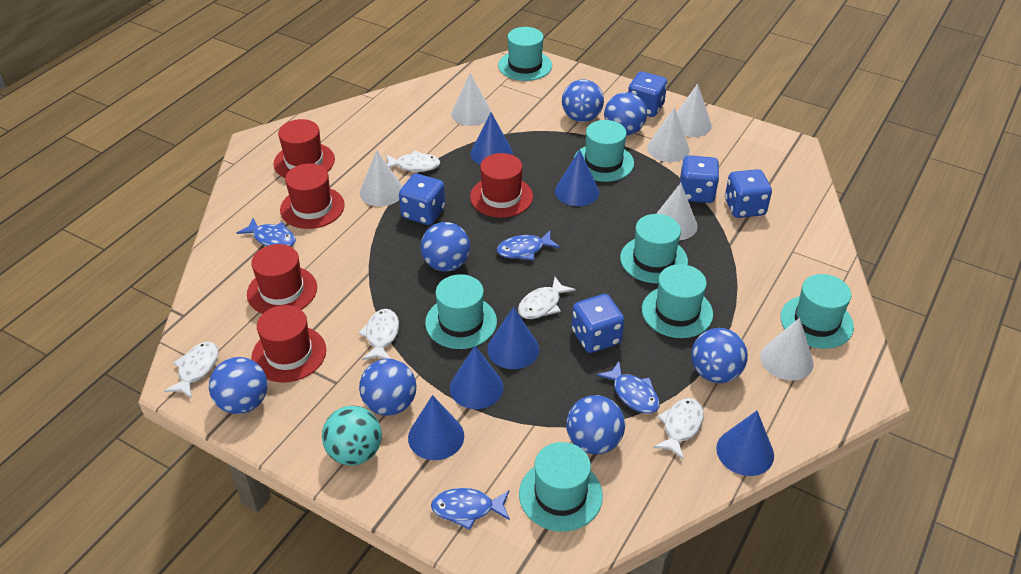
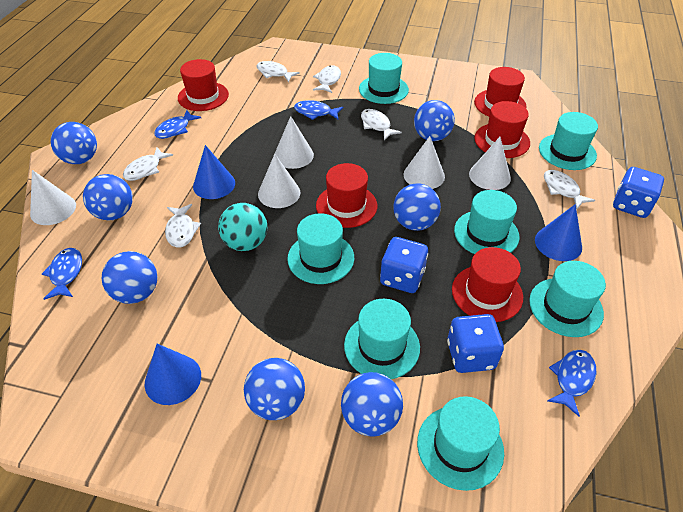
blue cone: [408,395,464,460] [450,346,504,409] [471,112,513,165] [487,307,539,369] [555,150,599,206] [716,411,774,476] = 6 -> [145,344,201,405] [193,145,235,199] [535,204,582,261] = 3
blue dice: [399,174,445,225] [572,294,624,353] [628,72,667,117] [680,155,719,203] [725,169,772,218] = 5 -> [380,237,428,293] [447,314,504,373] [613,167,664,218] = 3
white cone: [360,150,403,207] [451,73,491,126] [647,108,690,162] [656,183,697,240] [677,83,712,137] [760,318,814,381] = 6 -> [30,170,76,225] [258,154,300,208] [275,116,314,169] [404,136,445,189] [469,137,511,190] = 5
white fish: [164,342,218,398] [358,309,399,360] [386,150,440,172] [518,277,576,319] [653,398,704,460] = 5 -> [123,147,173,181] [165,204,201,248] [257,61,300,82] [313,65,341,93] [361,109,402,140] [544,170,595,209] = 6

